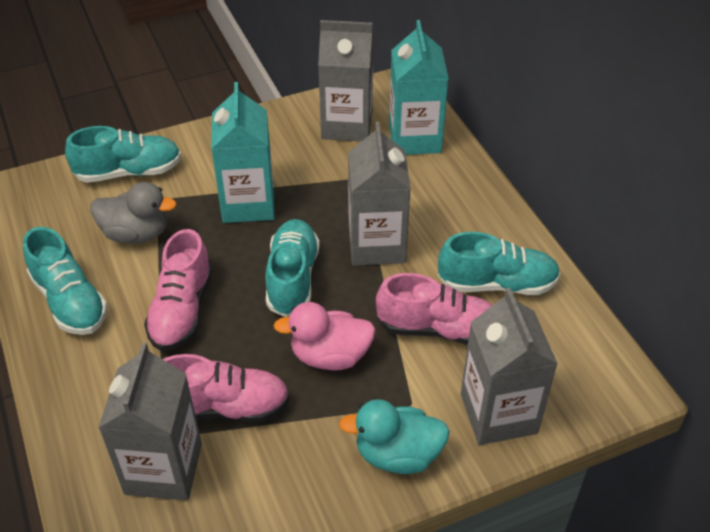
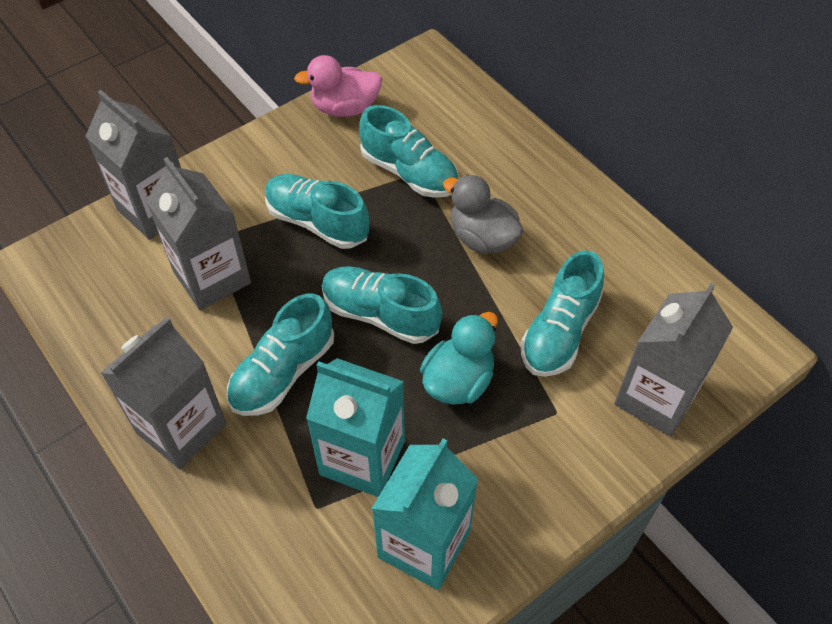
pink shoe: [144,229,213,351] [163,354,290,422] [376,273,493,345] = 3 -> none = 0
turquoise shoe: [23,227,108,335] [65,126,181,183] [266,219,320,317] [438,232,560,295] = 4 -> [227,294,334,416] [265,174,369,249] [322,266,442,344] [359,105,458,198] [521,250,604,377] = 5

